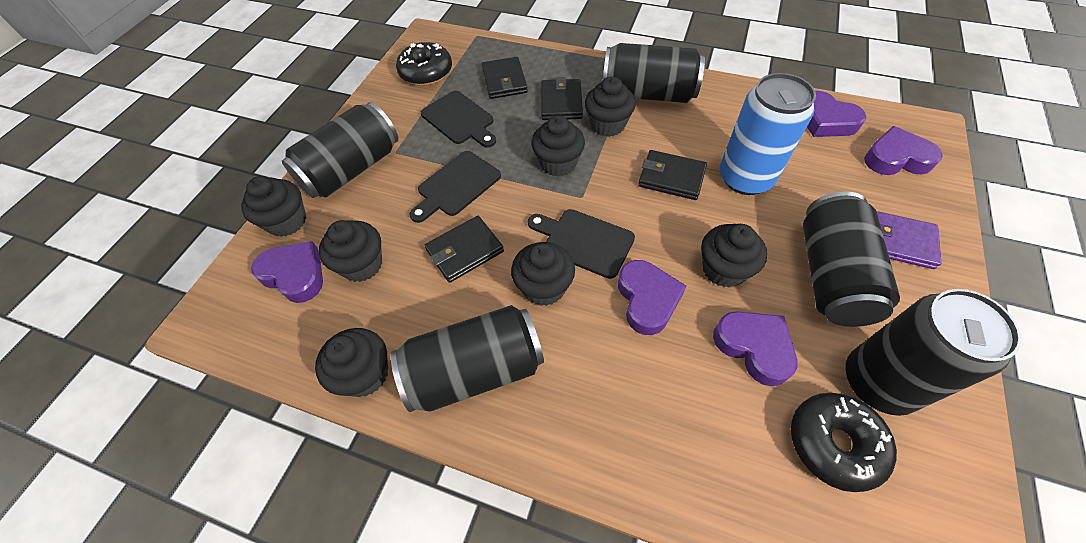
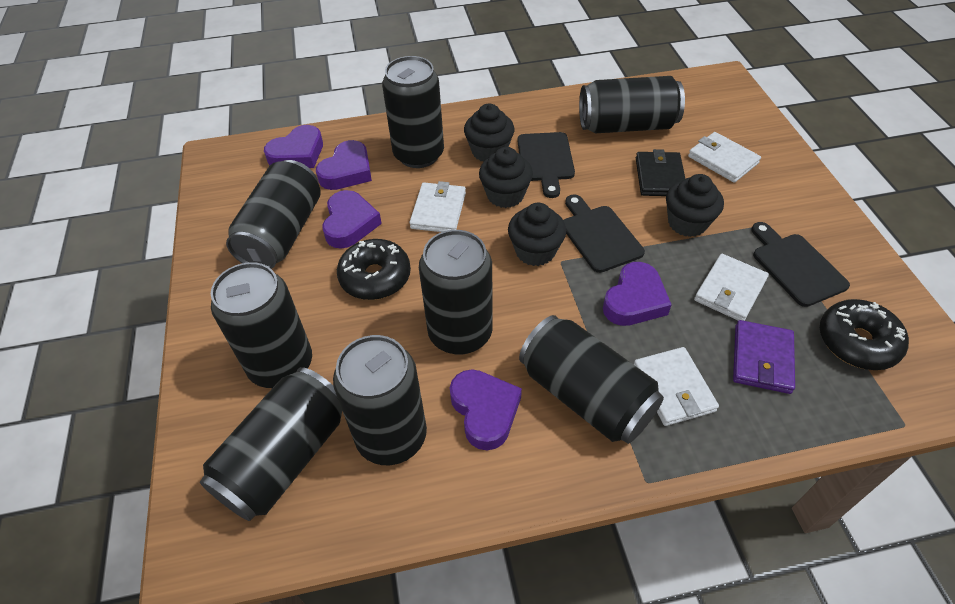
black can: [282,102,398,198] [391,305,544,412] [603,43,705,103] [803,191,900,327] [845,289,1022,416] = 5 -> [200,367,342,521] [211,262,312,388] [226,160,321,269] [333,335,427,465] [382,56,444,168] [419,230,493,355] [519,315,664,444] [579,76,685,133] = 8
black cupcake: [241,176,306,237] [315,328,388,397] [319,220,382,282] [511,242,575,306] [531,115,585,176] [585,76,636,137] [701,224,767,288] = 7 -> [464,103,514,162] [479,147,533,208] [508,203,566,266] [666,174,724,237] = 4
black wallet: [424,216,504,283] [482,57,528,99] [541,77,583,120] [638,150,707,200] = 4 -> [636,149,685,196] = 1
blue can: [720,73,816,195] = 1 -> none = 0
white wallet: none = 0 -> [409,181,466,232] [633,347,719,426] [688,132,761,183] [694,254,769,321] = 4

